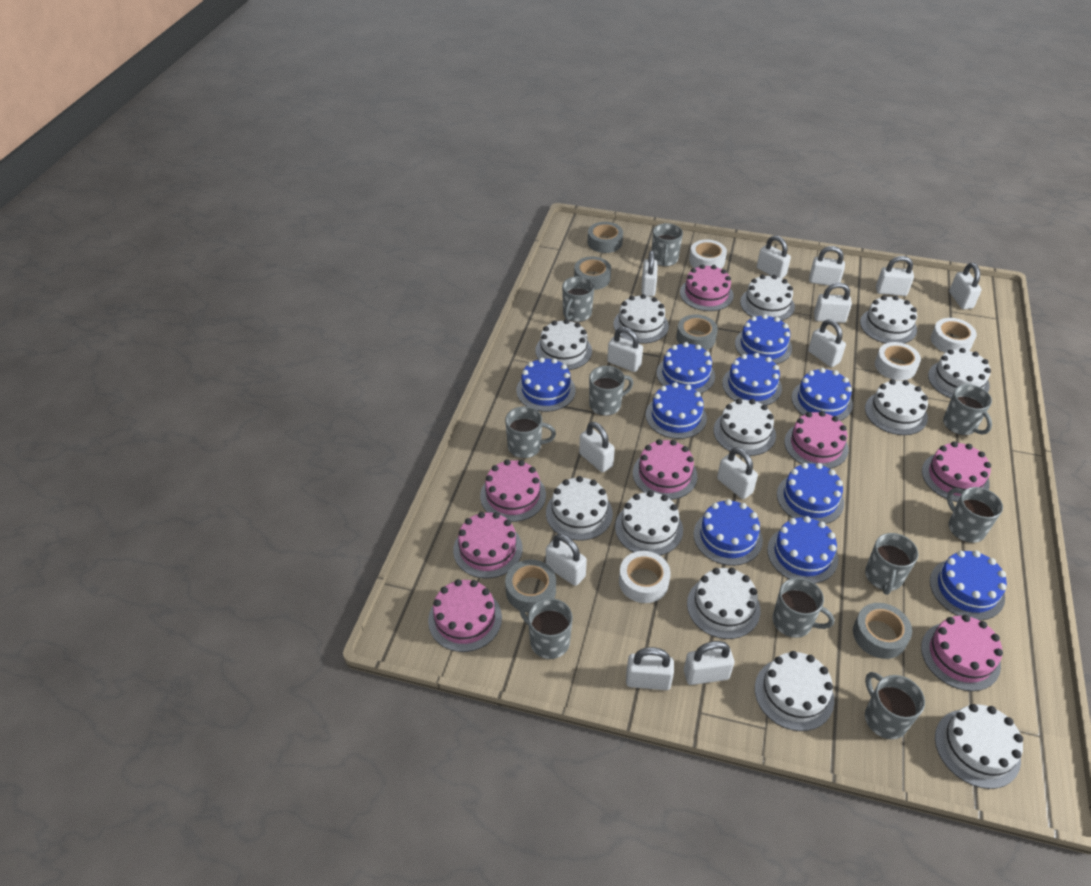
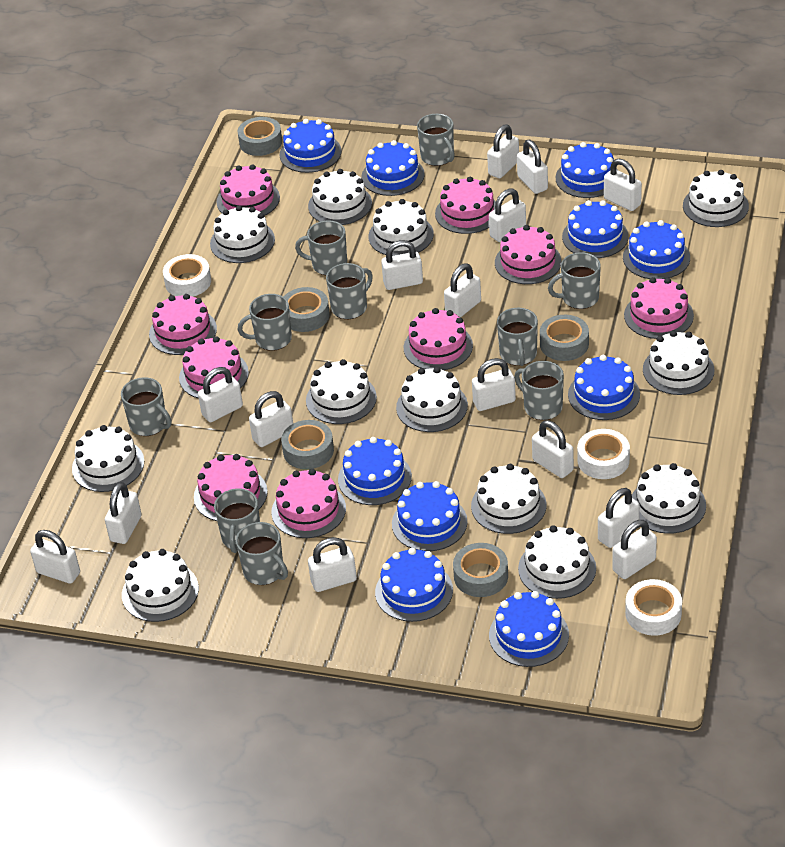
pink cake: [428,579,502,652] [453,512,522,578] [480,459,546,522] [633,439,697,500] [680,264,733,311] [784,411,848,469] [921,615,1003,691] [922,441,991,502] = 8 -> [149,294,217,355] [179,336,249,398] [194,454,268,521] [216,164,280,216] [271,469,346,538] [404,308,473,370] [435,177,496,234] [495,225,561,284] [624,277,694,339] = 9
white padlock: [546,534,587,586] [579,422,615,472] [607,327,643,372] [626,647,674,690] [642,250,657,297] [684,641,734,685] [717,447,758,499] [757,235,791,279] [808,319,846,367] [809,246,845,286] [814,282,852,323] [876,256,914,296] [949,263,982,309] = 13 -> [30,530,80,584] [105,482,142,544] [198,367,243,422] [249,391,293,447] [308,537,357,592] [381,240,423,290] [444,263,481,318] [472,358,516,411] [487,124,519,178] [489,188,526,242] [517,140,548,194] [532,420,574,478] [598,488,640,548] [604,159,642,211] [612,520,657,579] = 15
white tape: [619,551,671,603] [689,240,727,269] [875,342,921,381] [931,318,977,353] = 4 -> [163,254,211,297] [577,429,630,479] [625,579,682,636] = 3

